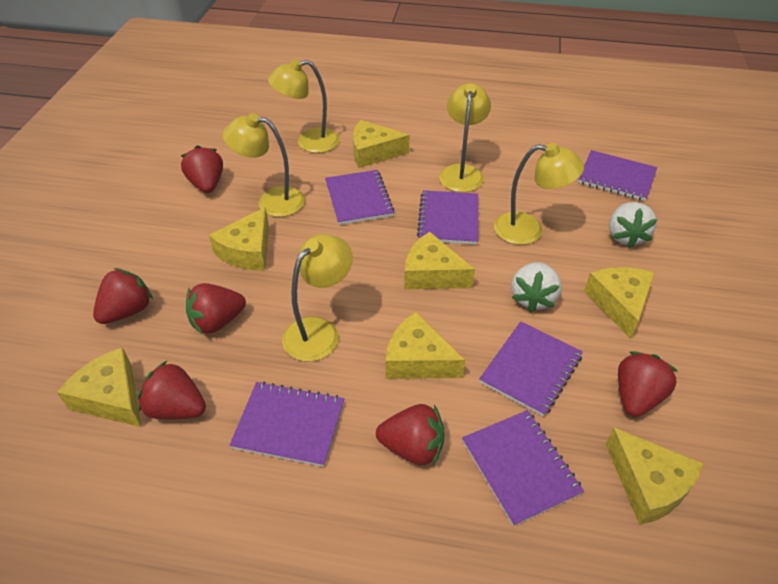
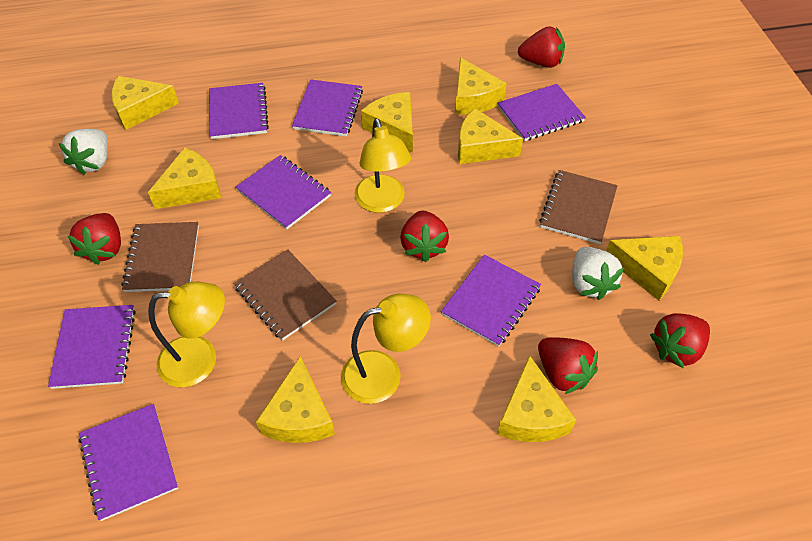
brown notebook: none = 0 -> [121,222,199,292] [234,249,336,341] [539,170,618,244] = 3
purple notebook: [229,382,344,467] [325,170,394,225] [417,190,478,245] [462,410,584,526] [479,321,583,417] [578,150,657,201] = 6 -> [48,305,136,389] [79,404,178,521] [209,83,269,139] [236,155,331,230] [292,79,363,136] [441,255,541,347] [498,84,586,141] = 7
red strawberry: [93,268,153,324] [137,361,206,419] [181,146,223,193] [186,283,246,335] [376,404,445,465] [618,351,678,417] = 6 -> [68,213,121,265] [400,211,449,262] [518,26,565,68] [538,337,598,394] [650,313,710,368] = 5
yellow cheese: [57,347,141,427] [209,207,269,270] [353,120,410,168] [386,312,465,379] [404,232,475,289] [584,267,655,339] [606,428,704,525] = 7 -> [111,76,179,130] [148,147,221,209] [256,356,335,443] [361,92,413,153] [455,57,507,115] [458,108,523,164] [497,355,576,442] [606,236,683,300] = 8
yellow lamp: [223,113,305,217] [268,59,339,153] [282,234,353,362] [439,83,491,192] [494,143,584,245] = 5 -> [148,282,225,387] [341,294,431,404] [355,118,411,213] = 3

